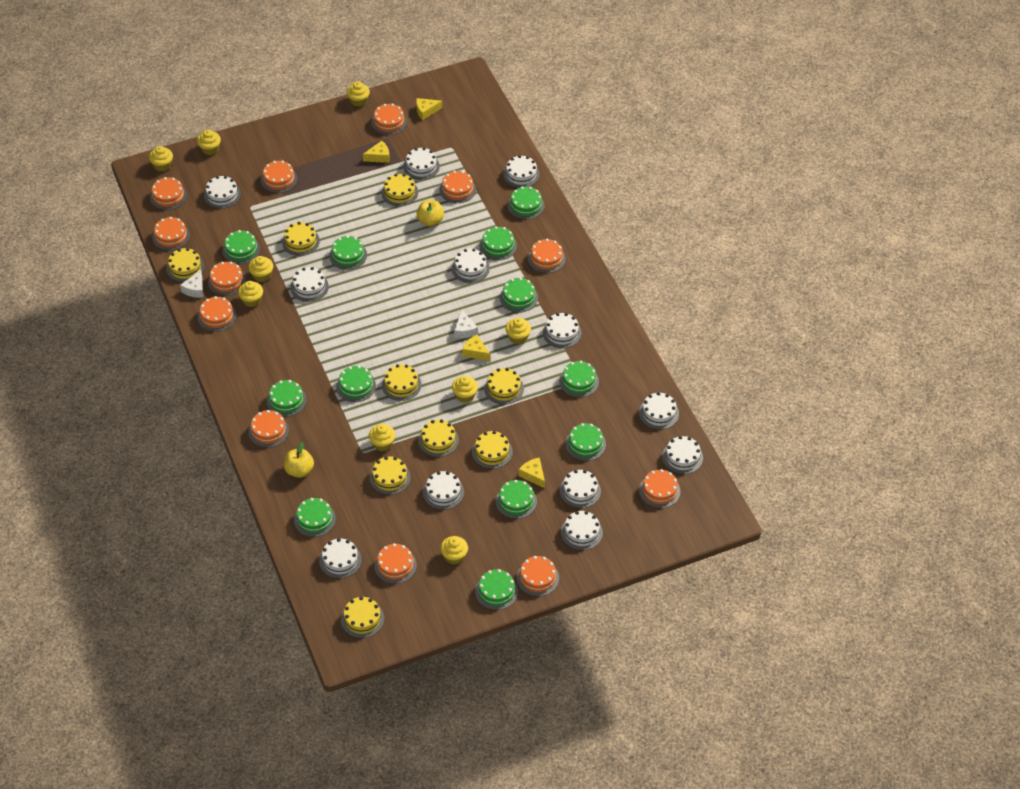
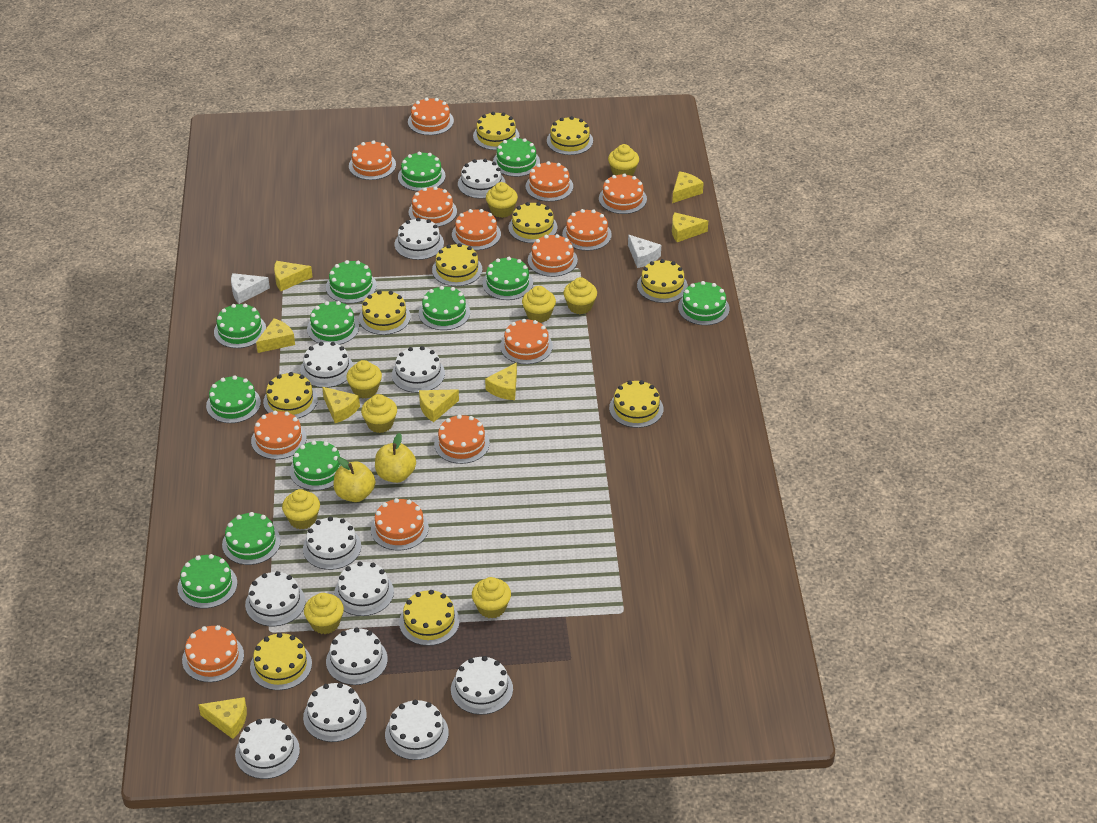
orange cake: [150,177,187,210] [152,217,190,251] [198,296,237,332] [208,261,246,296] [249,410,289,448] [261,160,297,193] [371,103,407,135] [374,543,417,584] [439,170,476,203] [517,556,559,596] [528,239,566,273] [639,469,681,508] = 12 -> [182,625,244,682] [251,411,307,459] [349,140,396,180] [371,498,429,551] [408,98,454,135] [409,186,457,227] [434,414,490,464] [452,209,501,250] [500,319,553,364] [525,161,573,202] [528,234,578,277] [562,209,612,251] [599,173,647,214] = 13
yellow cake: [166,248,205,282] [282,222,320,256] [341,596,384,638] [369,456,411,495] [381,174,418,206] [382,364,421,401] [418,419,459,457] [472,431,513,469] [484,368,524,404] = 9 -> [250,633,312,690] [263,372,318,418] [359,291,411,335] [399,590,460,646] [432,243,482,286] [473,112,519,150] [508,202,557,243] [547,116,593,155] [609,380,664,428] [637,259,688,303] = 10
yellow cheese: [363,141,390,163] [416,98,442,120] [462,335,490,361] [519,458,545,488] = 4 -> [198,697,247,739] [256,318,295,353] [274,261,312,291] [322,387,360,423] [419,389,459,422] [485,362,517,400] [672,171,704,203] [672,212,708,242] = 8

